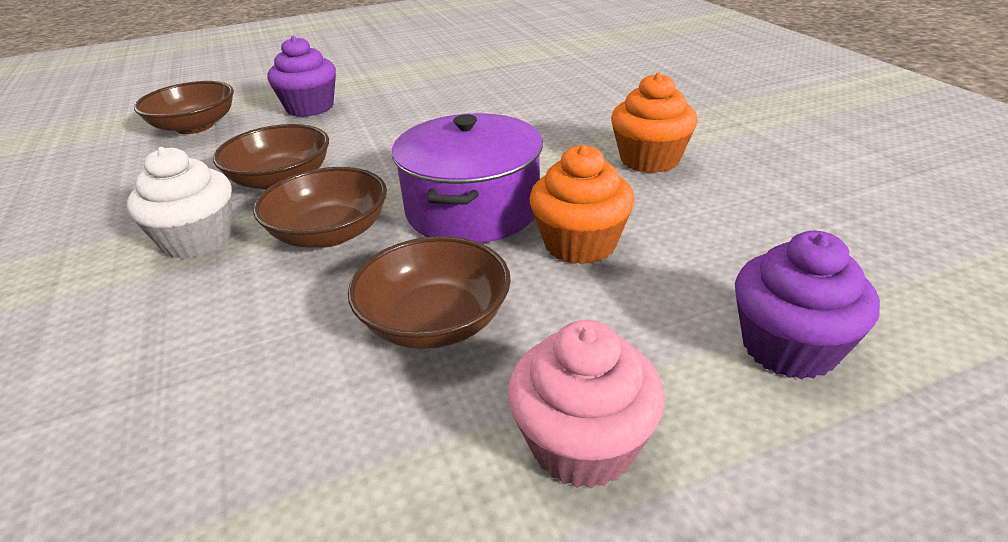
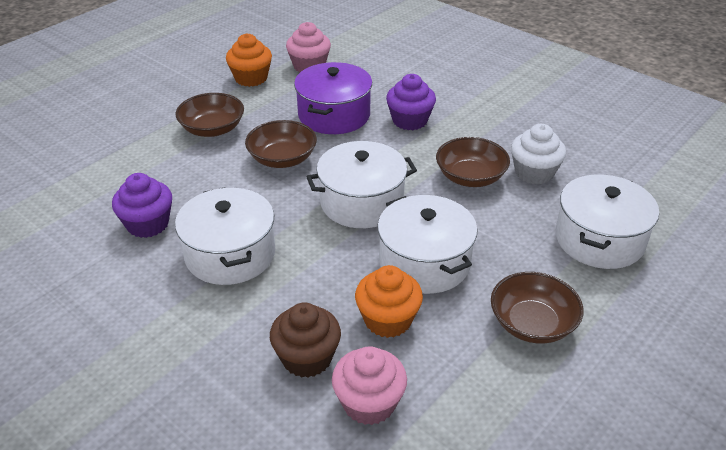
brown cupcake: none = 0 -> [270,302,341,378] = 1
pink cupcake: [508,320,665,489] = 1 -> [286,22,331,72] [332,346,407,425] = 2
white pot: none = 0 -> [175,187,275,285] [306,141,417,228] [377,195,477,294] [556,175,659,269] = 4

